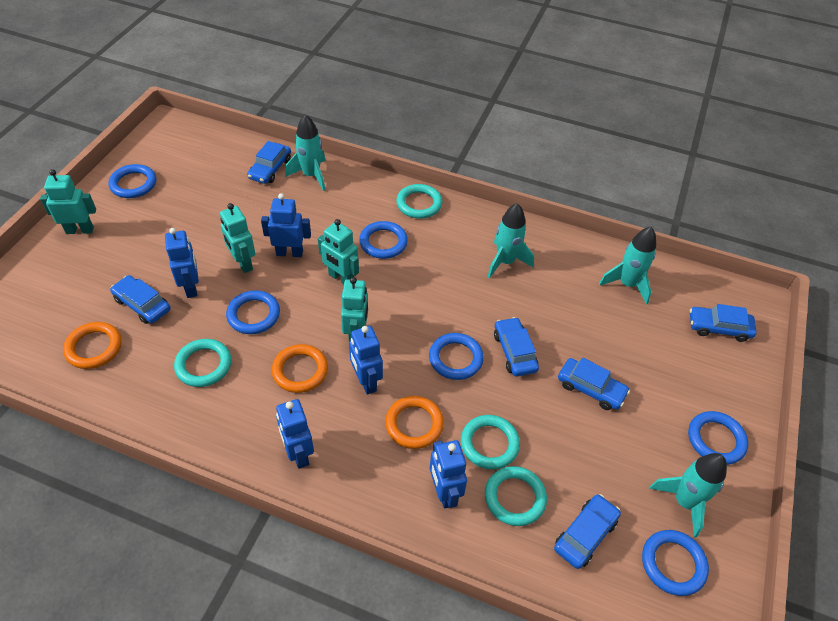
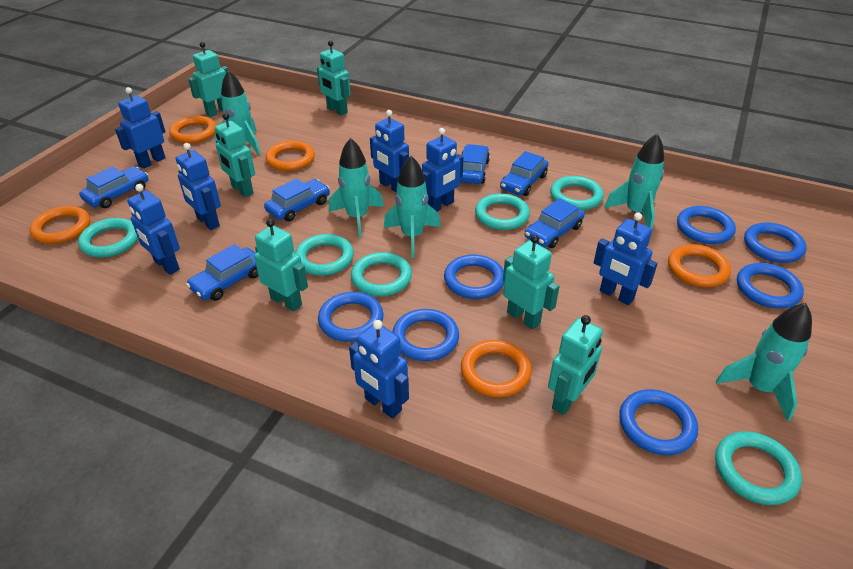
blue ring: [108,164,156,198] [226,290,280,334] [359,221,408,259] [429,333,484,380] [642,530,709,596] [688,411,748,465] = 6 -> [318,292,384,342] [392,309,459,361] [444,255,505,299] [619,389,698,455] [677,206,736,244] [737,263,804,309] [744,222,807,263] = 7
blue robot: [165,228,199,298] [261,193,311,257] [276,399,314,469] [349,326,383,394] [430,440,467,509] = 5 -> [115,87,166,169] [127,184,180,275] [176,143,221,230] [349,320,409,419] [370,110,409,192] [422,128,464,212] [593,213,658,305] = 7
orange ring: [63,322,122,369] [272,344,328,393] [385,396,444,449] = 3 -> [29,206,90,244] [169,116,217,144] [266,141,315,171] [461,340,532,397] [668,244,731,288] = 5
turquoise ring: [174,339,232,387] [396,184,442,219] [461,415,520,469] [485,466,547,526] = 4 -> [78,218,138,258] [295,234,354,276] [351,252,412,296] [475,193,530,230] [550,176,604,210] [715,431,802,505] = 6
turquoise robot: [40,169,96,234] [220,203,255,273] [318,219,359,284] [341,277,368,341] = 4 -> [188,42,228,117] [215,113,255,197] [254,219,308,311] [317,40,351,116] [503,235,559,330] [548,315,603,415] = 6
turquoise rocket: [285,114,326,191] [487,203,534,278] [599,227,656,304] [649,453,727,537] = 4 -> [215,70,261,155] [329,138,384,237] [384,156,441,258] [604,134,664,228] [716,303,812,421] = 5

